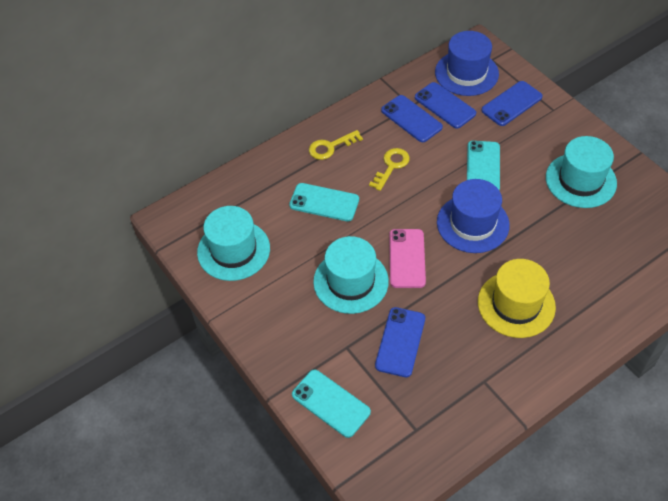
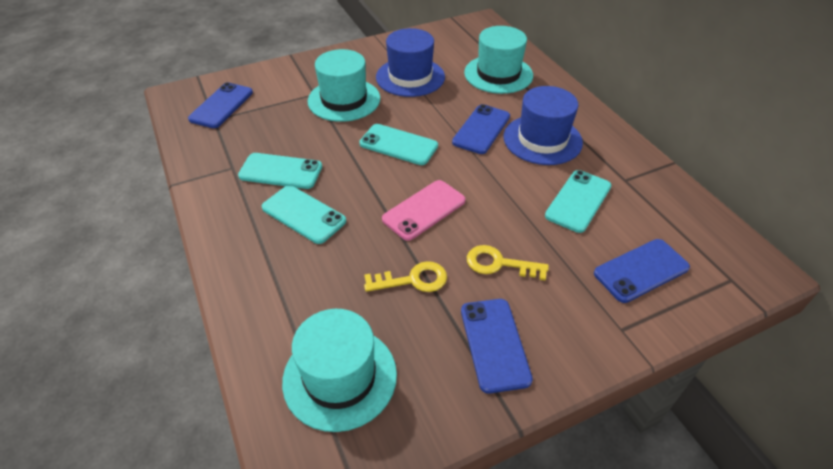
turquoise phone: [289,183,359,221] [292,370,371,438] [467,141,500,190] = 3 -> [238,153,322,189] [262,185,346,244] [359,124,438,165] [545,170,611,233] = 4
yellow hat: [478,259,556,338] = 1 -> none = 0

